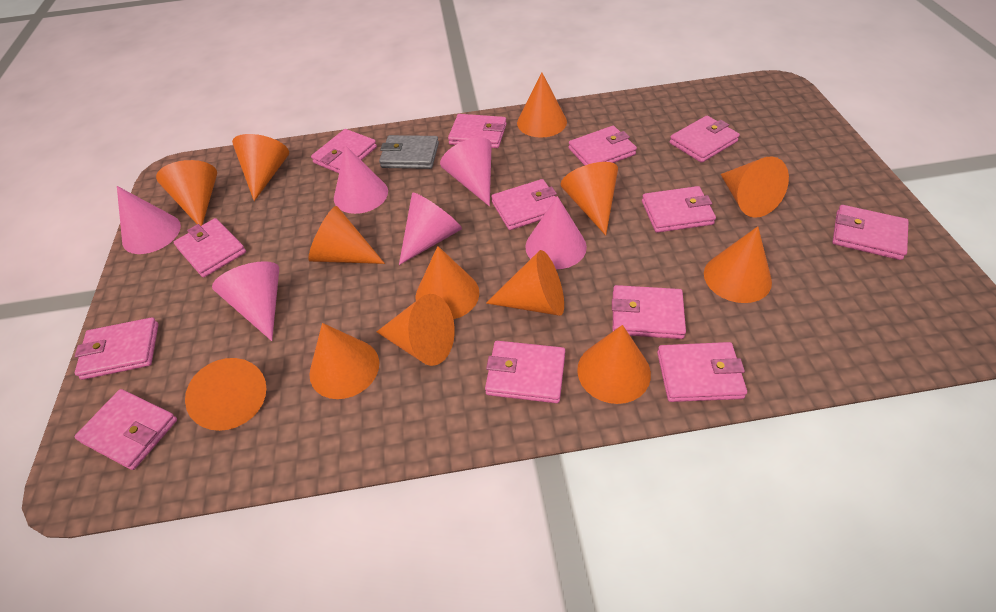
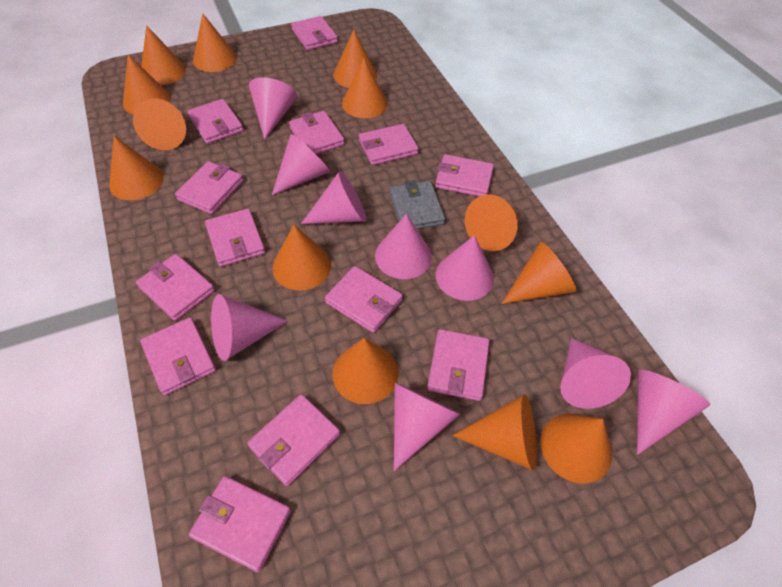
pink cone: [117,186,181,254] [212,261,279,341] [334,145,388,214] [399,193,462,265] [440,137,492,206] [525,196,587,269] = 6 -> [211,294,288,361] [249,77,297,140] [272,134,330,195] [301,171,367,224] [375,214,432,279] [394,383,460,471] [436,235,494,301] [560,338,631,409] [637,370,710,455] = 9

